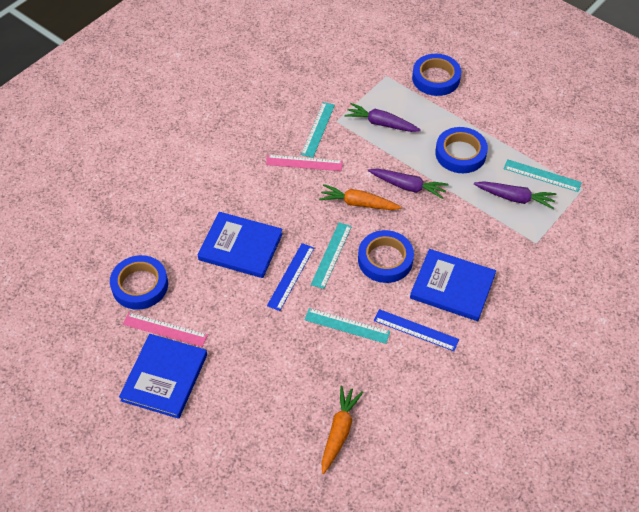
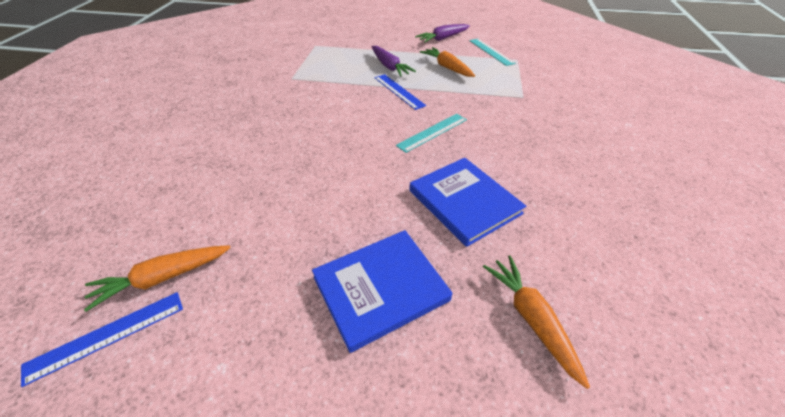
blue book: [119,334,207,419] [198,212,283,278] [410,249,496,321] = 3 -> [312,230,452,353] [409,158,526,247] = 2
blue tape: [110,255,168,310] [358,230,414,283] [412,54,461,96] [435,127,488,173] = 4 -> none = 0
orange carrot: [319,184,402,210] [322,386,363,474] = 2 -> [84,245,230,312] [420,47,475,77] [483,255,590,389] = 3
pink ruler: [123,312,208,347] [266,155,343,171] = 2 -> none = 0
purple carrot: [345,103,421,132] [368,168,449,199] [474,181,556,209] = 3 -> [372,46,416,77] [415,24,470,43] = 2
turquoise ruler: [301,102,335,158] [304,308,390,344] [311,222,352,289] [504,159,582,192] = 4 -> [396,114,467,153] [469,39,516,66] = 2

